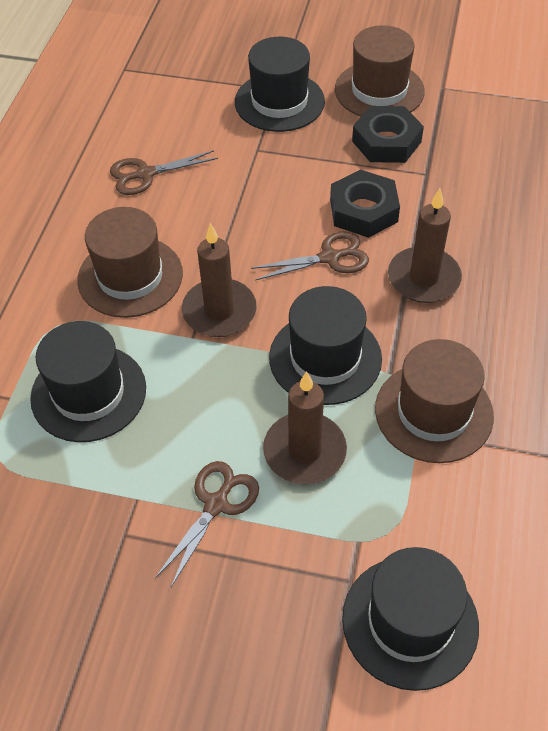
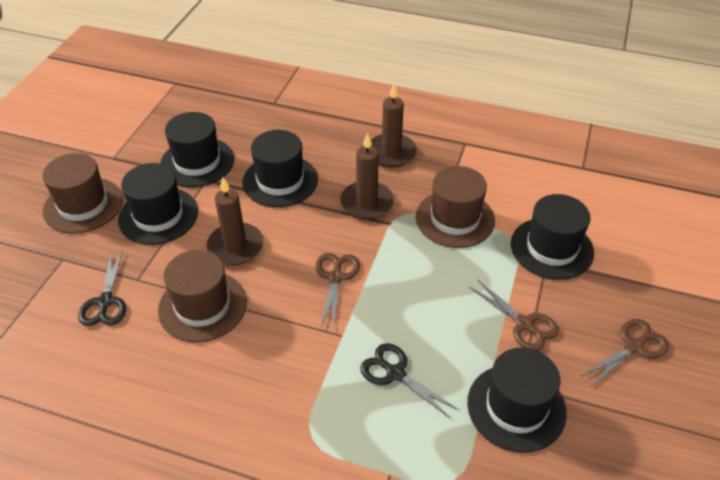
black hat: [30,321,146,442] [235,37,325,132] [269,286,382,405] [342,547,479,691] = 4 -> [118,163,198,245] [160,112,234,187] [242,130,318,207] [467,347,567,453] [511,194,594,280] = 5
black nut: [330,170,400,238] [352,106,424,163] = 2 -> none = 0
black scissors: none = 0 -> [78,250,126,326] [360,343,459,419] = 2

